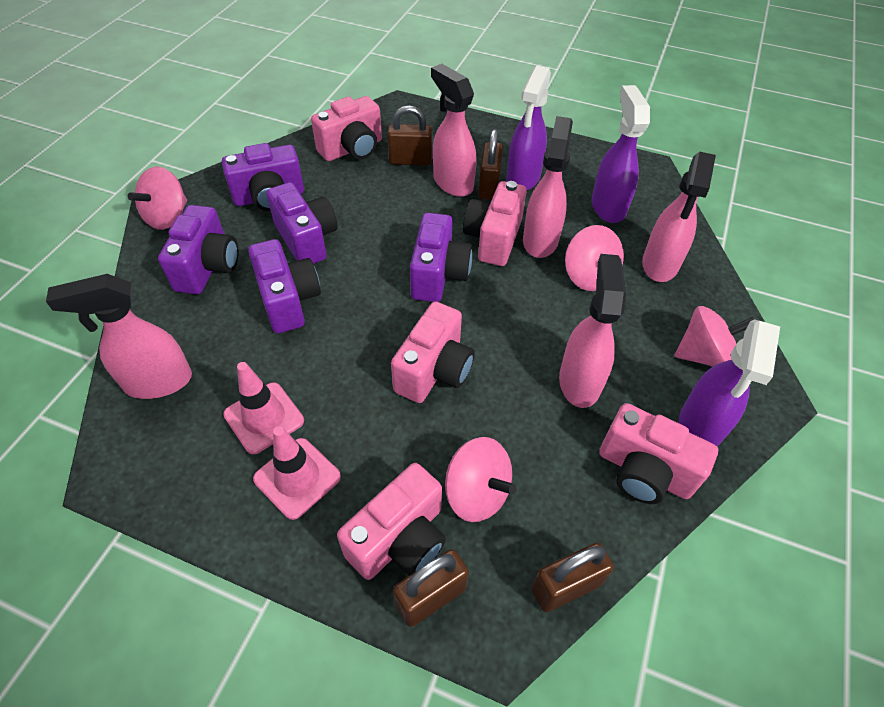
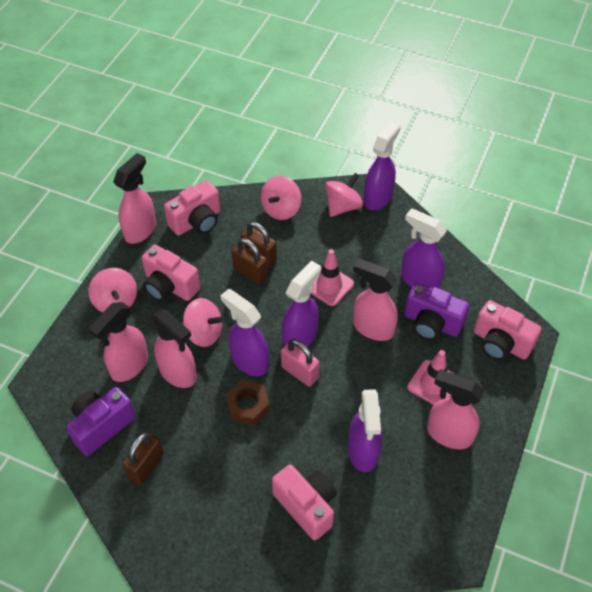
brown nut: none = 0 -> [225,380,270,426] = 1
brown padlock: [387,105,432,166] [393,549,469,627] [478,129,503,200] [531,543,614,612] = 4 -> [123,432,164,485] [231,238,268,284] [241,222,277,267] = 3
pink camera: [311,96,382,161] [337,463,446,580] [391,302,475,403] [463,181,527,266] [599,403,718,504] = 5 -> [142,245,200,301] [164,180,220,236] [272,464,337,540] [474,300,542,360] = 4
pink padlock: none = 0 -> [281,339,320,386] = 1
purple camera: [158,205,238,294] [222,143,304,211] [248,239,321,333] [266,182,338,264] [410,213,472,302] = 5 -> [66,387,136,456] [404,282,469,340] = 2
purple spray bottle: [506,65,551,191] [591,85,650,223] [678,319,780,447] = 3 -> [220,289,269,376] [282,260,321,347] [348,389,382,472] [364,121,401,210] [401,208,447,288] = 5

